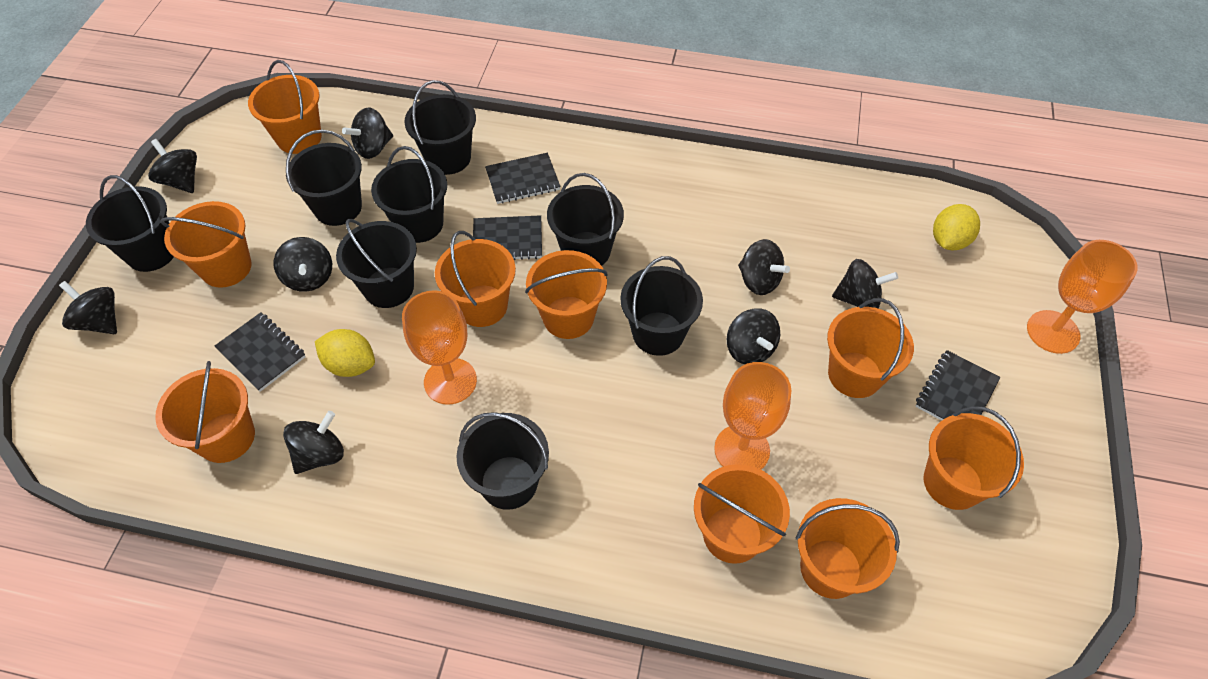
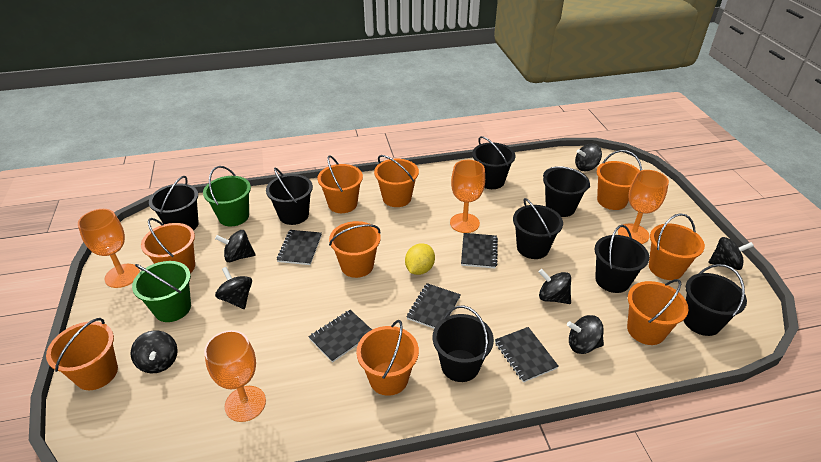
black notebook: [215,312,306,392] [473,215,542,260] [485,153,560,204] [915,350,1001,421] = 4 -> [277,230,322,265] [309,310,372,363] [407,283,461,329] [461,233,498,269] [495,327,559,383] = 5
black spinning top: [59,281,117,334] [148,139,197,193] [274,237,332,292] [283,411,344,474] [342,108,393,159] [727,308,780,364] [738,239,790,295] [832,259,898,309] = 8 -> [131,330,178,373] [215,230,256,262] [215,267,252,309] [538,269,571,304] [567,315,604,354] [575,143,602,171] [708,237,754,270] = 7
green bucket: none = 0 -> [132,261,191,322] [203,166,251,226] = 2
orange goblet: [402,290,477,405] [714,362,791,470] [1027,240,1138,354] = 3 -> [78,209,140,288] [204,330,266,422] [450,160,485,233] [618,170,669,244] = 4
yellow lemon: [315,329,375,377] [933,204,980,251] = 2 -> [405,243,435,275] = 1

